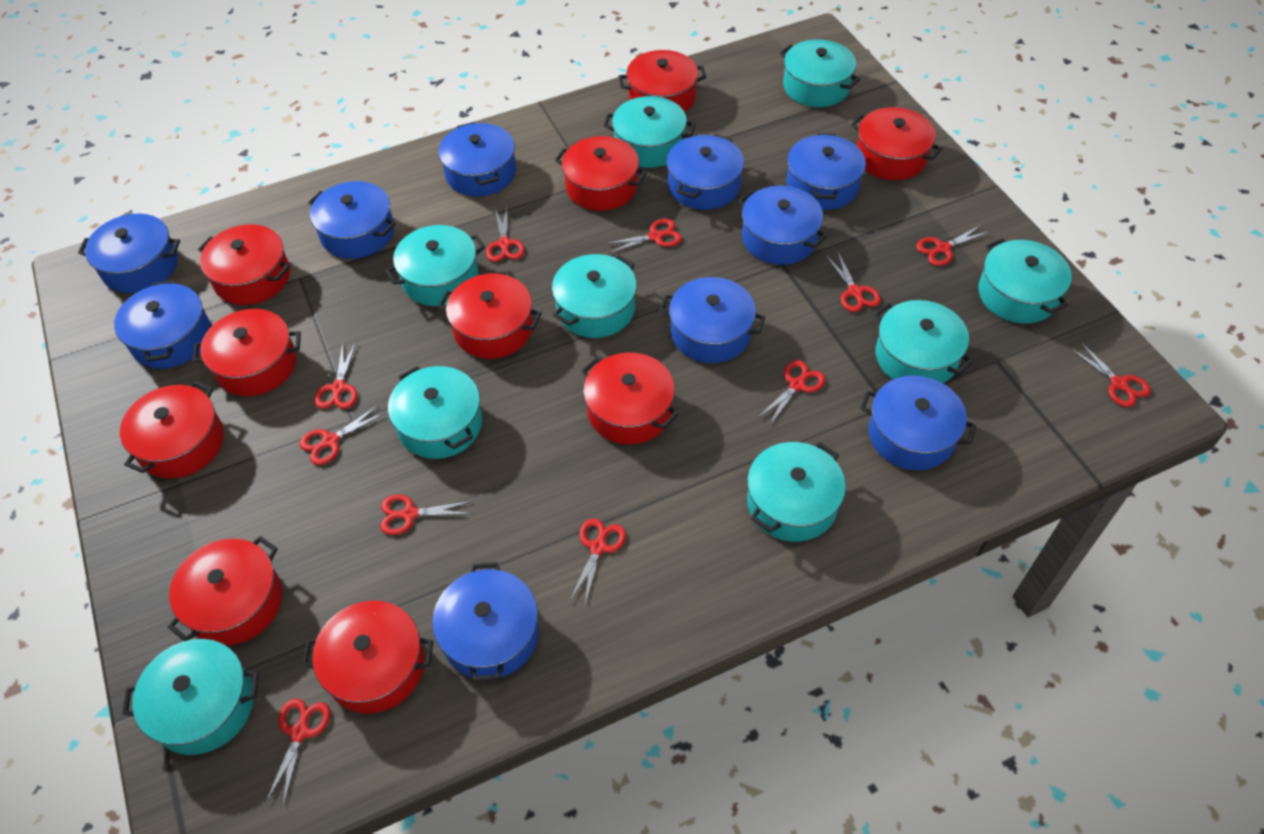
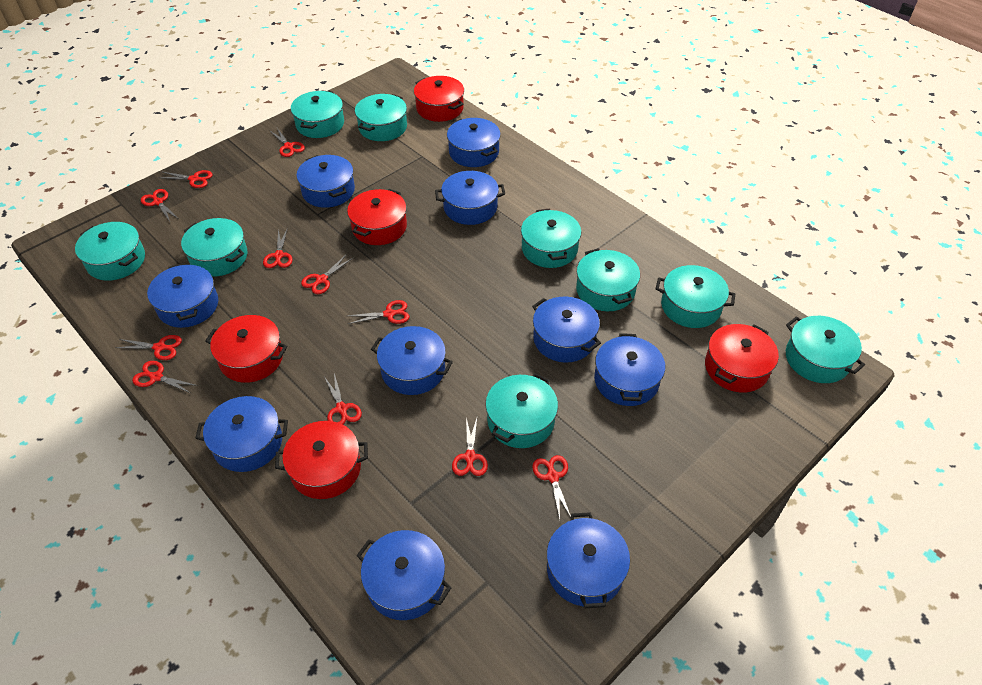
red pot: [120,381,224,478] [168,536,282,645] [192,309,301,396] [198,224,290,305] [302,601,433,714] [438,274,542,359] [555,136,647,211] [581,353,679,444] [618,50,707,112] [851,107,942,180] = 10 -> [205,315,287,383] [275,421,368,499] [347,189,407,245] [414,76,464,122] [705,324,779,393] = 5

